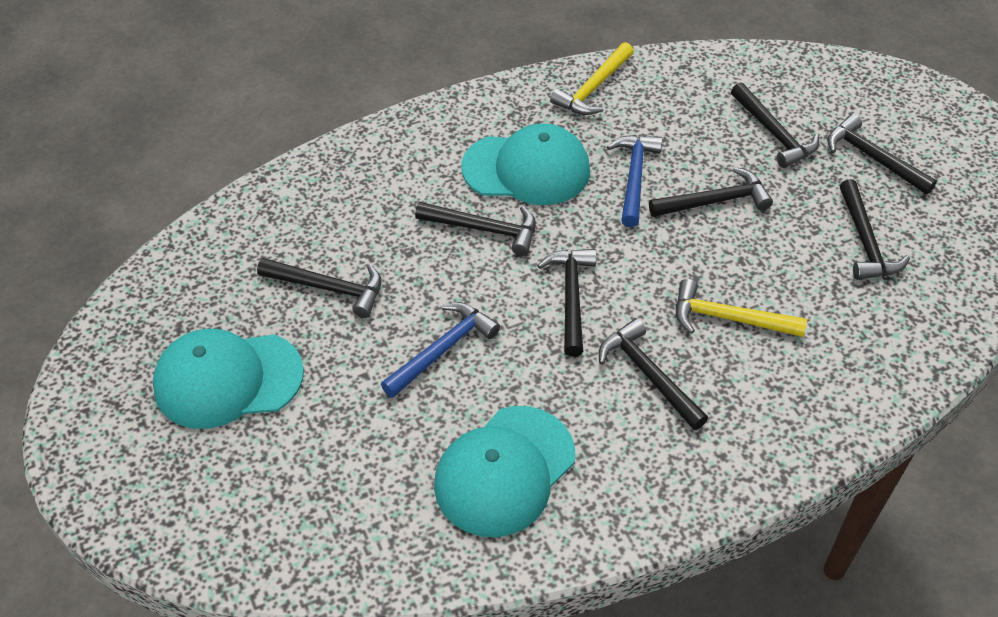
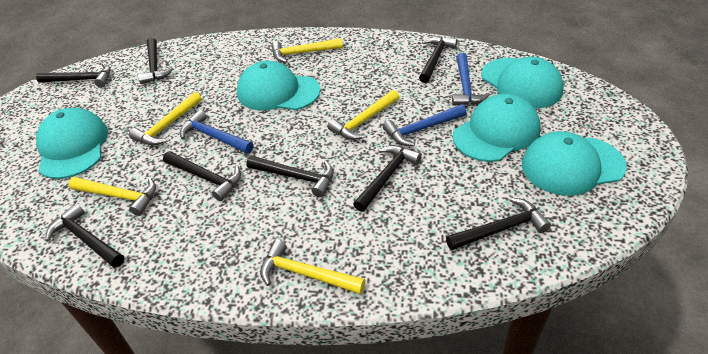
blue hammer: [381,302,500,398] [607,135,663,227] = 2 -> [180,110,254,154] [383,104,466,146] [452,53,490,106] = 3
turquoise cap: [153,329,304,429] [434,406,575,537] [461,123,590,205] = 3 -> [36,108,108,179] [237,61,320,111] [452,94,540,162] [481,57,564,108] [522,131,627,196] = 5
yellow hammer: [550,42,634,115] [676,279,807,337] = 2 -> [69,177,156,216] [129,92,202,146] [260,240,365,294] [271,38,343,63] [327,90,399,140] = 5

